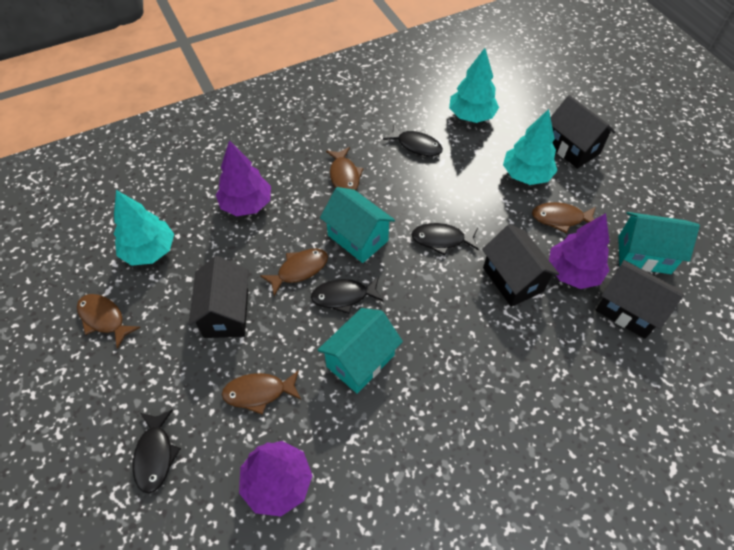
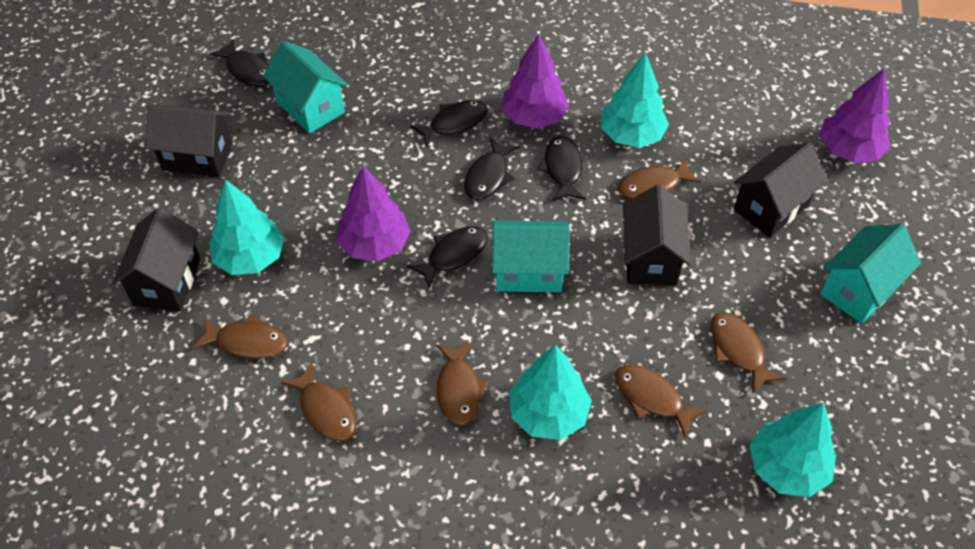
black fish: [133,409,181,493] [311,276,383,314] [383,124,443,157] [411,223,479,255] = 4 -> [209,39,269,87] [407,226,488,289] [410,100,488,148] [464,137,520,200] [537,136,586,201] = 5
brown fish: [77,294,141,349] [221,370,301,415] [260,248,328,296] [326,147,364,190] [532,202,596,233] = 5 -> [193,314,287,359] [280,362,356,441] [436,342,489,426] [615,364,707,438] [618,158,701,199] [711,312,785,394] = 6
turquoise tree: [114,190,174,266] [449,48,499,123] [503,109,557,185] = 3 -> [209,180,284,275] [509,345,592,440] [601,53,669,148] [749,403,836,497] = 4

